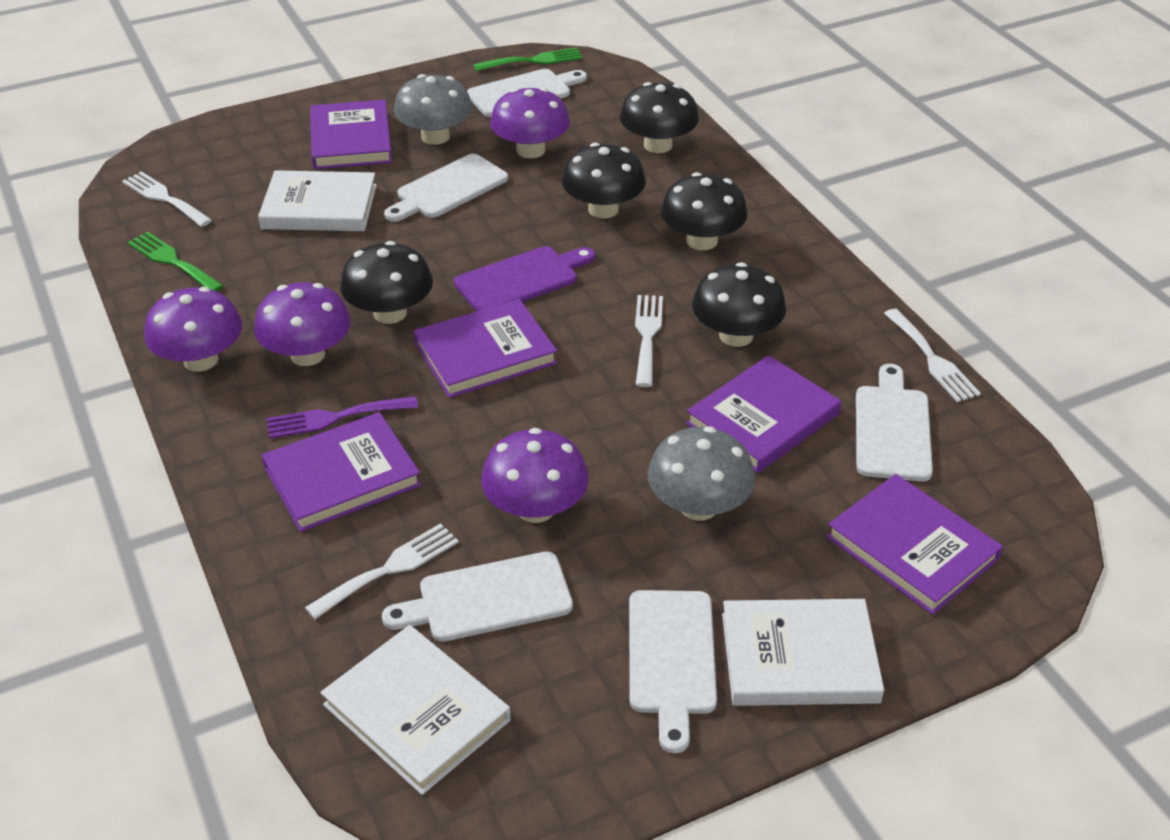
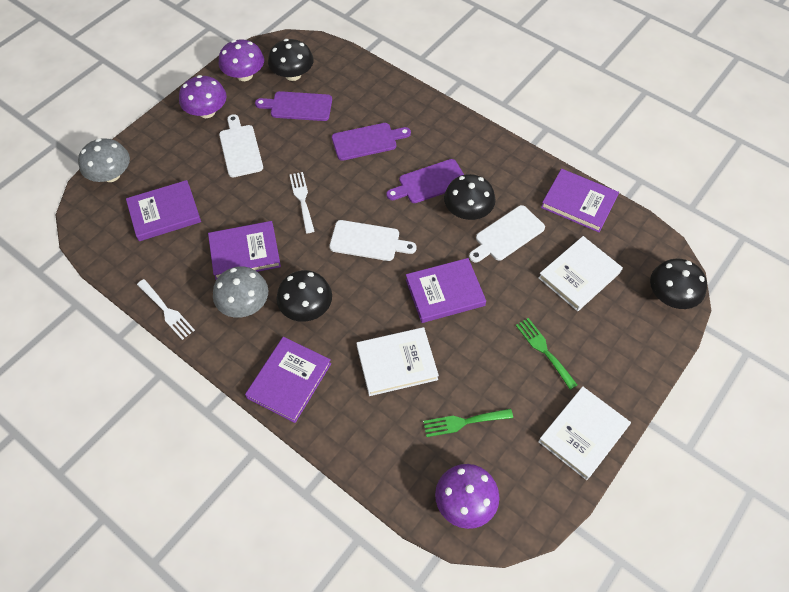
black mushroom: [340,241,433,324] [562,143,646,218] [620,82,699,153] [661,172,748,250] [692,262,786,347] = 5 -> [268,39,314,81] [277,270,332,322] [444,174,496,220] [650,258,707,309] = 4
purple cutting board: [454,246,595,311] = 1 -> [255,91,332,121] [332,123,411,161] [386,159,464,203] = 3
purple fork: [267,396,418,439] = 1 -> none = 0
purple mushroom: [144,287,242,372] [254,282,351,366] [481,428,589,523] [490,87,570,158] = 4 -> [179,75,227,118] [219,39,264,81] [435,464,500,529] = 3
white cutting board: [382,552,573,642] [384,154,508,222] [467,69,587,117] [629,590,717,753] [856,364,933,482] = 5 -> [219,114,263,177] [329,220,417,261] [469,205,545,262] = 3
white fork: [122,171,212,227] [305,523,459,619] [635,295,663,387] [884,309,981,402] = 4 -> [137,279,195,340] [289,172,315,233] = 2

